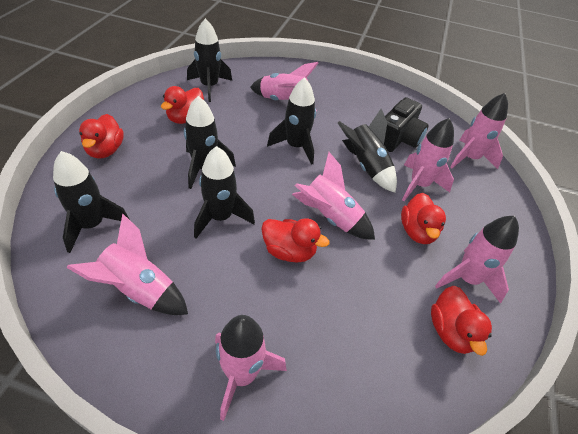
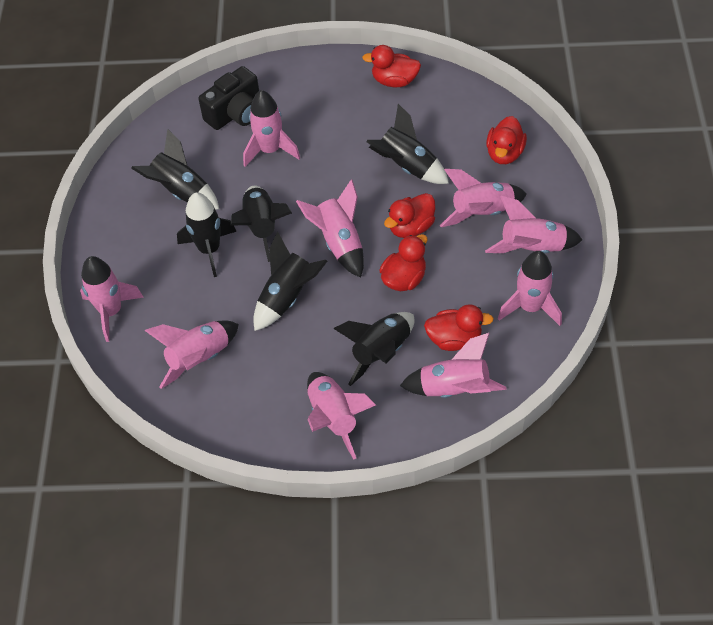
pink rocket: [66,214,188,315] [215,315,287,421] [250,62,319,112] [292,152,375,240] [402,118,454,201] [435,216,519,304] [450,93,508,169] = 7 -> [80,256,144,342] [145,320,239,389] [243,90,300,167] [296,179,364,278] [307,372,376,460] [400,333,506,398] [440,169,527,227] [485,196,582,253] [498,251,562,326] = 9

